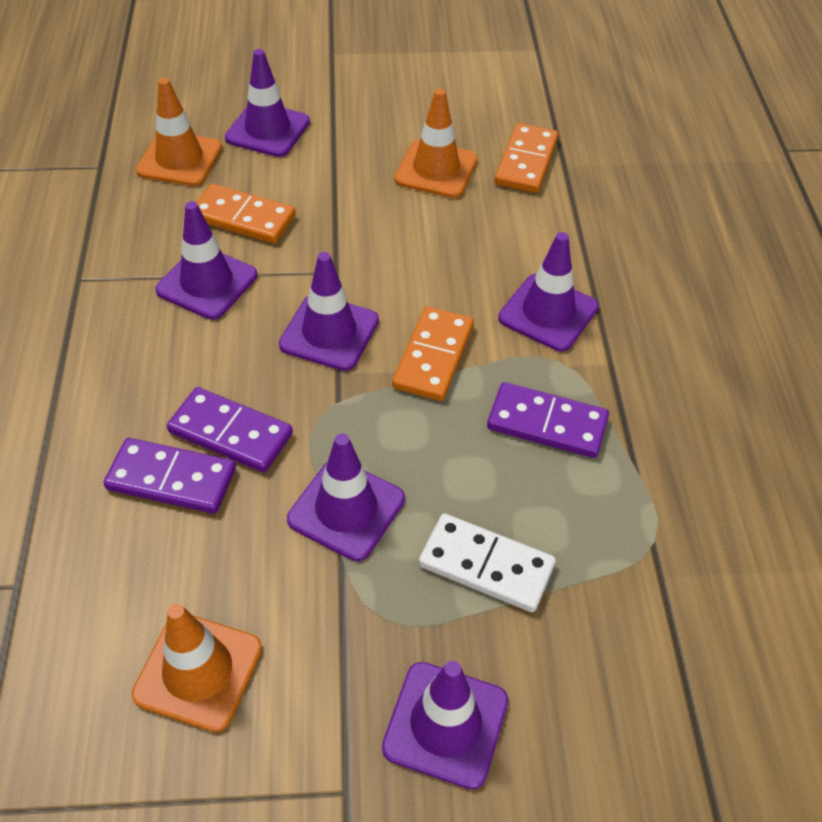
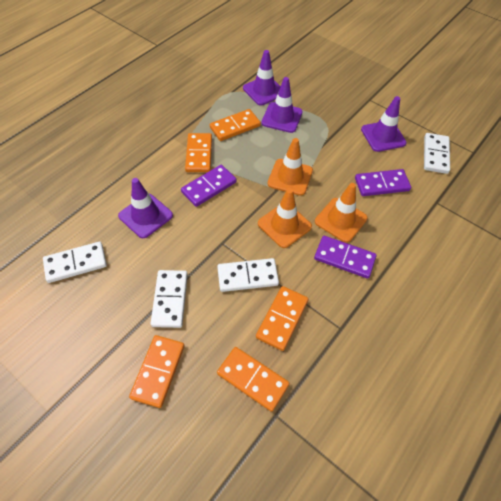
orange domino: [196,184,296,244] [392,306,474,401] [494,123,559,193] = 3 -> [129,335,185,408] [185,133,212,172] [210,109,261,141] [217,347,290,412] [256,286,308,351] = 5
purple traffic cone: [155,201,257,320] [225,49,310,157] [279,252,379,371] [287,433,405,561] [382,661,508,790] [498,232,599,351] = 6 -> [118,178,173,238] [243,50,281,105] [261,77,303,133] [361,96,407,152] = 4
white domino: [419,513,556,612] = 1 -> [43,242,107,283] [150,270,188,328] [217,258,279,292] [424,133,450,174] = 4

